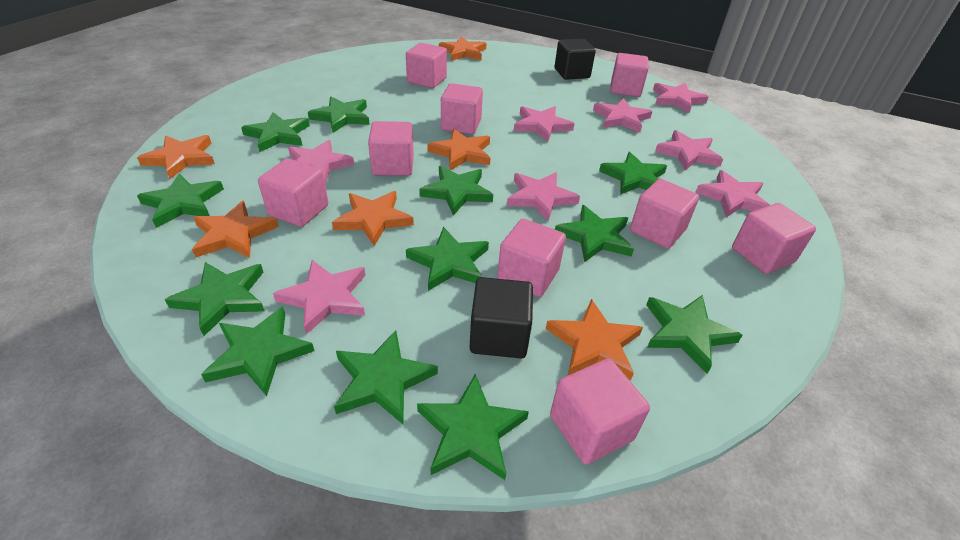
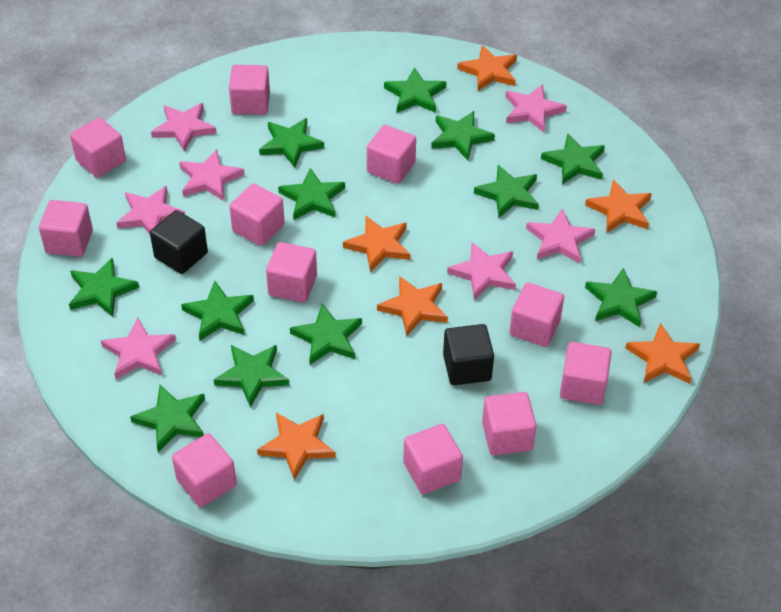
pink cube: [258,158,328,227] [368,121,414,176] [406,43,447,88] [441,83,483,134] [497,219,566,297] [550,359,650,465] [610,53,649,97] [630,179,699,249] [732,203,816,274] = 9 -> [39,200,93,257] [70,118,126,178] [172,433,237,507] [229,65,270,115] [229,184,285,246] [266,242,317,303] [367,125,416,184] [403,424,463,494] [482,392,537,455] [509,282,564,347] [560,342,612,405] = 11
pink star: [273,260,366,334] [288,140,354,185] [507,172,580,221] [514,106,574,142] [593,98,652,133] [653,83,708,113] [655,130,723,170] [695,170,770,217] = 8 -> [101,318,176,379] [116,186,185,234] [151,103,217,152] [179,149,245,201] [447,242,516,300] [505,84,567,132] [526,209,596,264] = 7

